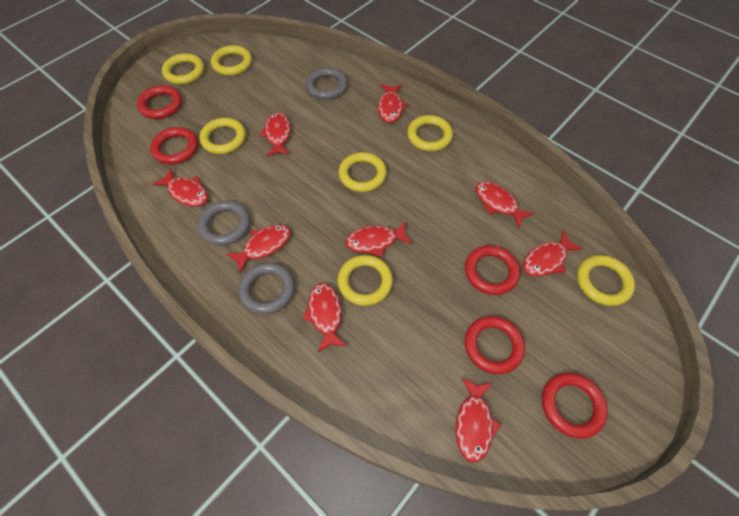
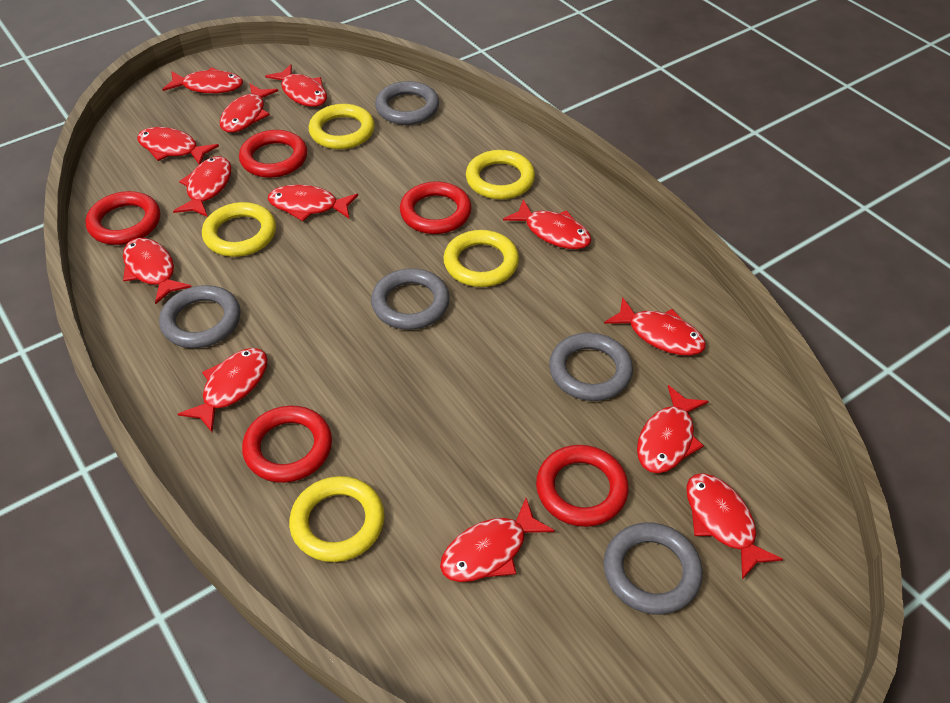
grey ring: [198,201,250,245] [239,262,295,314] [305,67,348,100] = 3 -> [159,285,241,348] [371,268,450,330] [375,81,439,125] [549,333,633,401] [604,522,703,615] = 5
red fish: [153,168,208,207] [226,224,291,273] [259,112,291,156] [303,283,347,352] [345,222,412,257] [378,84,408,123] [456,377,501,463] [476,181,534,228] [523,230,583,276] = 9 -> [123,238,191,304] [137,127,219,164] [162,67,243,94] [173,156,231,217] [178,348,268,432] [220,84,278,133] [265,64,327,107] [268,185,358,221] [440,498,555,582] [503,199,591,249] [604,297,706,356] [637,385,709,473] [686,473,783,580] = 13
yellow ring: [162,53,204,85] [199,118,246,154] [211,45,252,76] [337,255,393,306] [338,152,387,192] [407,115,453,152] [577,255,635,306] = 7 -> [202,202,276,257] [289,476,385,562] [309,104,375,149] [443,230,519,287] [466,150,535,200] = 5

